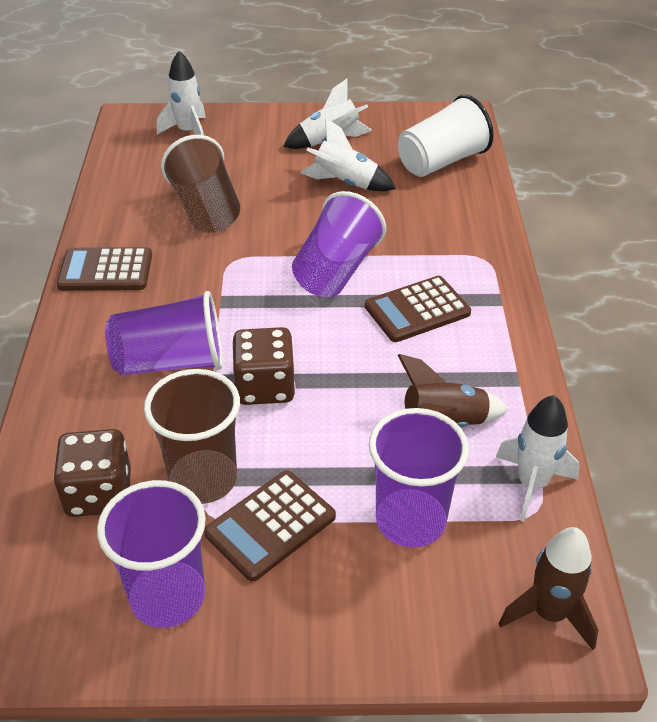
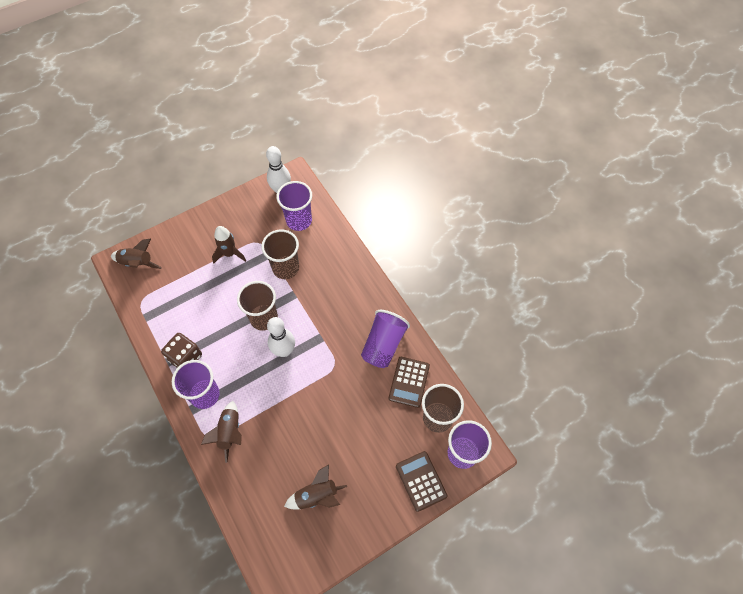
brown calculator: [57,247,152,291] [204,470,336,582] [365,276,471,342] = 3 -> [389,357,430,408] [396,451,448,512] = 2
brown cup: [144,369,240,504] [161,135,240,233] = 2 -> [237,281,278,331] [261,229,299,279] [422,384,464,433] = 3
brown dice: [53,429,131,517] [232,327,295,405] = 2 -> [161,333,202,368] = 1
brown rocket: [398,354,509,427] [499,527,598,650] = 2 -> [111,239,162,269] [201,401,242,463] [212,226,246,263] [284,464,347,509] = 4
white bowling pin: none = 0 -> [266,146,291,193] [267,317,295,357] = 2
white cup: [398,95,494,177] = 1 -> none = 0
white rocket: [157,51,206,135] [283,79,372,149] [300,118,396,191] [496,395,580,522] = 4 -> none = 0

